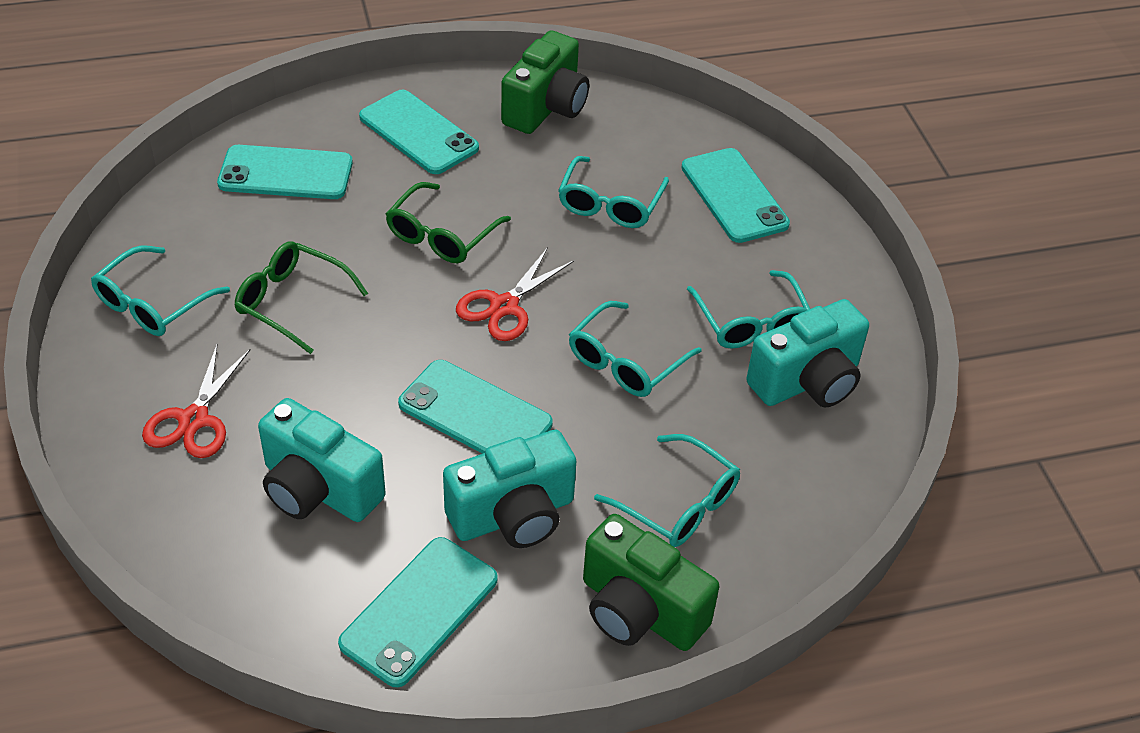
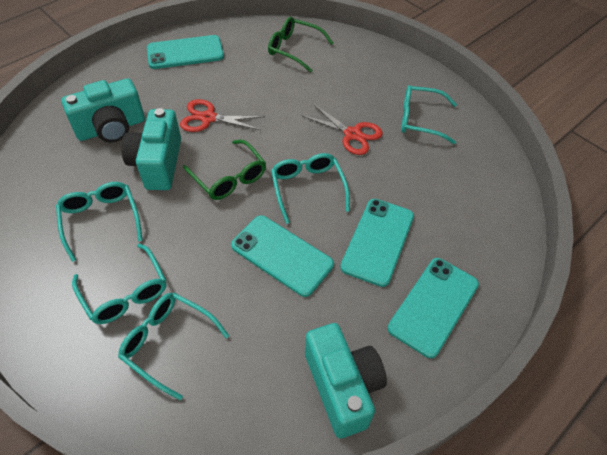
green camera: [501,30,589,134] [583,514,719,651] = 2 -> none = 0
turquoise phone: [217,145,353,199] [338,537,498,687] [359,90,479,174] [398,360,553,454] [681,148,790,243] = 5 -> [147,35,224,69] [231,215,334,297] [340,199,414,287] [388,258,479,358] = 4

